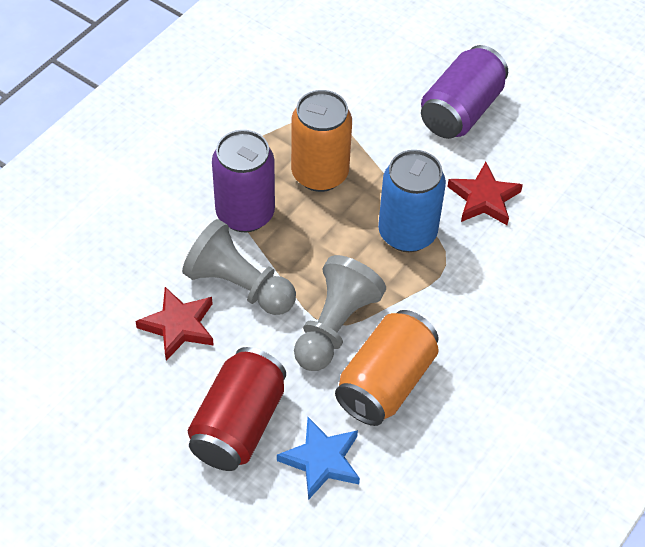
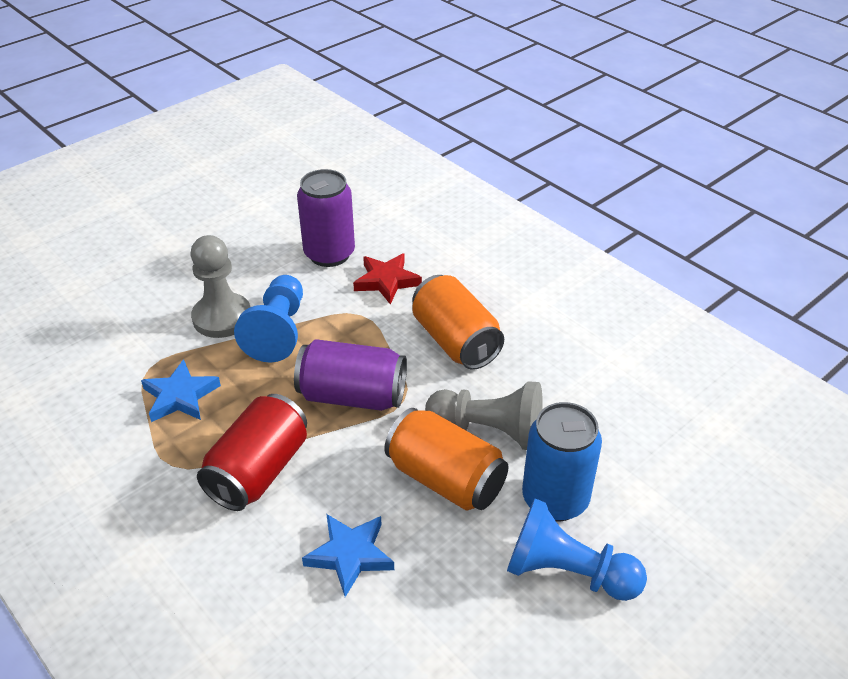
blue pawn: none = 0 -> [234,275,303,363] [507,498,647,601] = 2
blue star: [277,417,360,500] = 1 -> [141,359,221,422] [302,514,394,597] = 2
red star: [135,287,214,361] [447,162,523,225] = 2 -> [353,253,422,305] = 1

